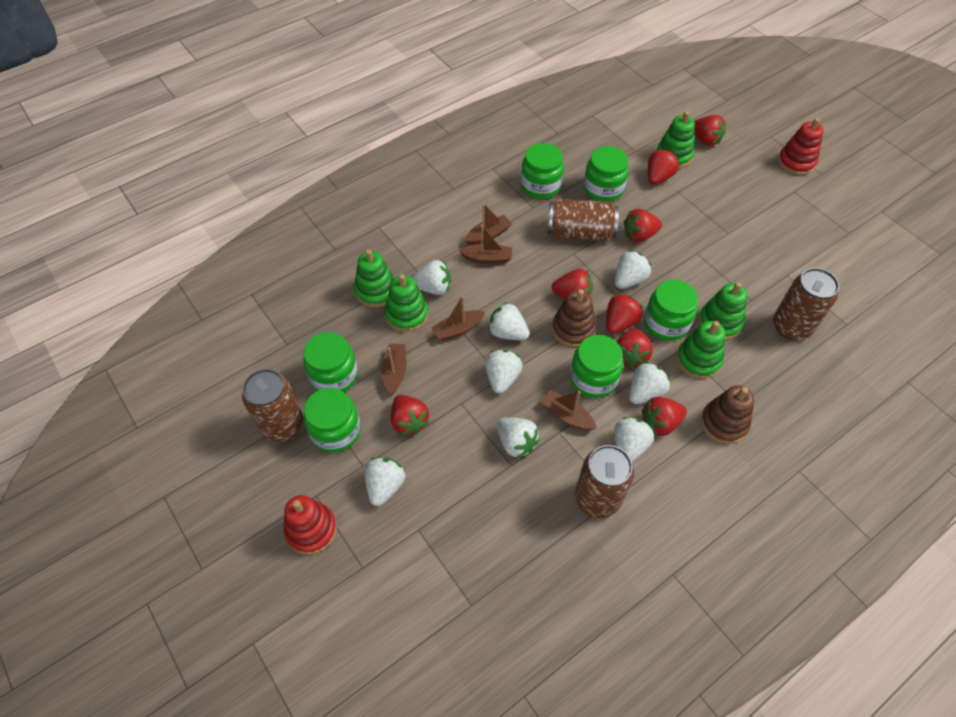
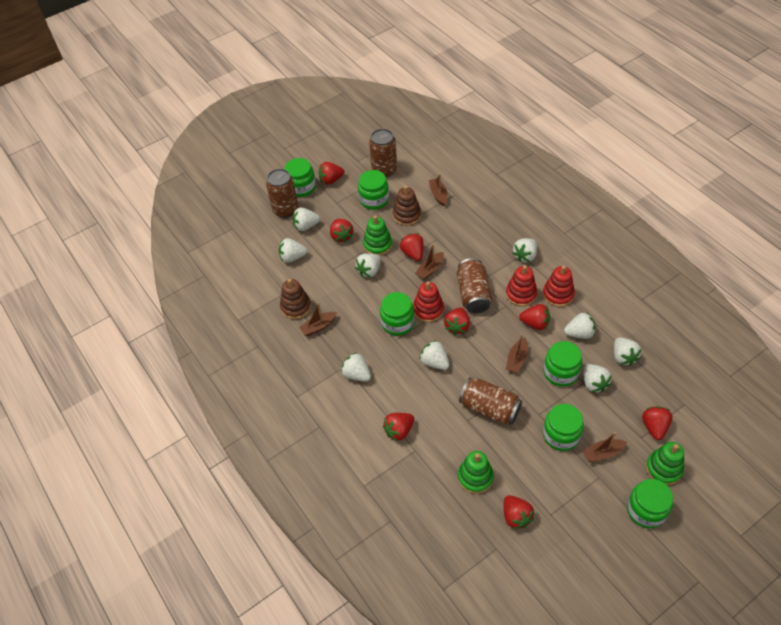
green stacking toy: [354,249,394,307] [385,274,428,332] [656,111,695,168] [676,321,726,379] [699,282,747,340] = 5 -> [363,216,392,256] [458,451,494,494] [646,442,684,485] = 3
red stacking toy: [284,495,337,555] [778,118,824,175] = 2 -> [413,281,444,322] [506,265,537,307] [543,265,575,307] = 3
white strawberry: [365,457,405,506] [412,260,451,295] [485,350,523,394] [488,302,530,340] [497,418,540,459] [614,417,654,462] [615,250,651,289] [629,362,670,404] = 8 -> [279,238,307,263] [293,208,320,231] [341,353,371,382] [355,253,381,277] [420,340,449,370] [512,238,537,262] [564,313,596,339] [583,364,612,393] [614,337,641,366] = 9

